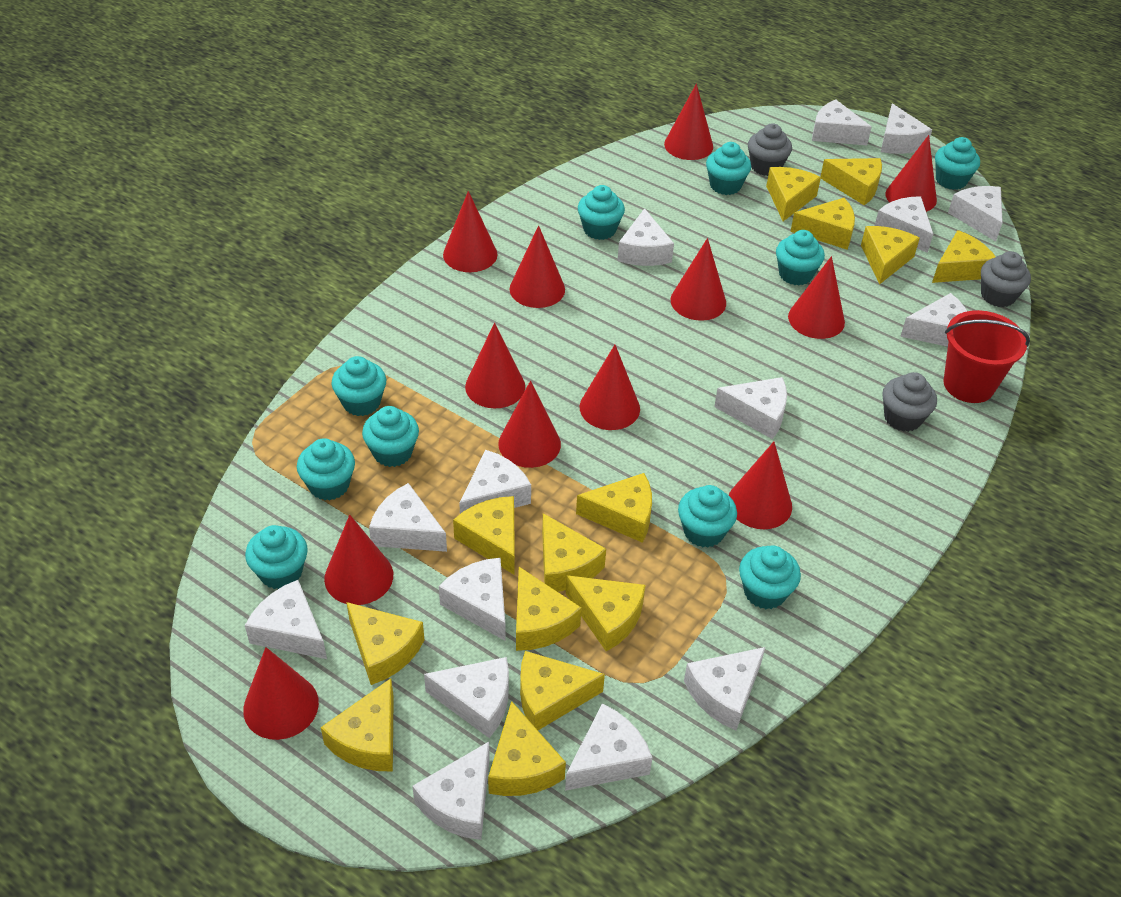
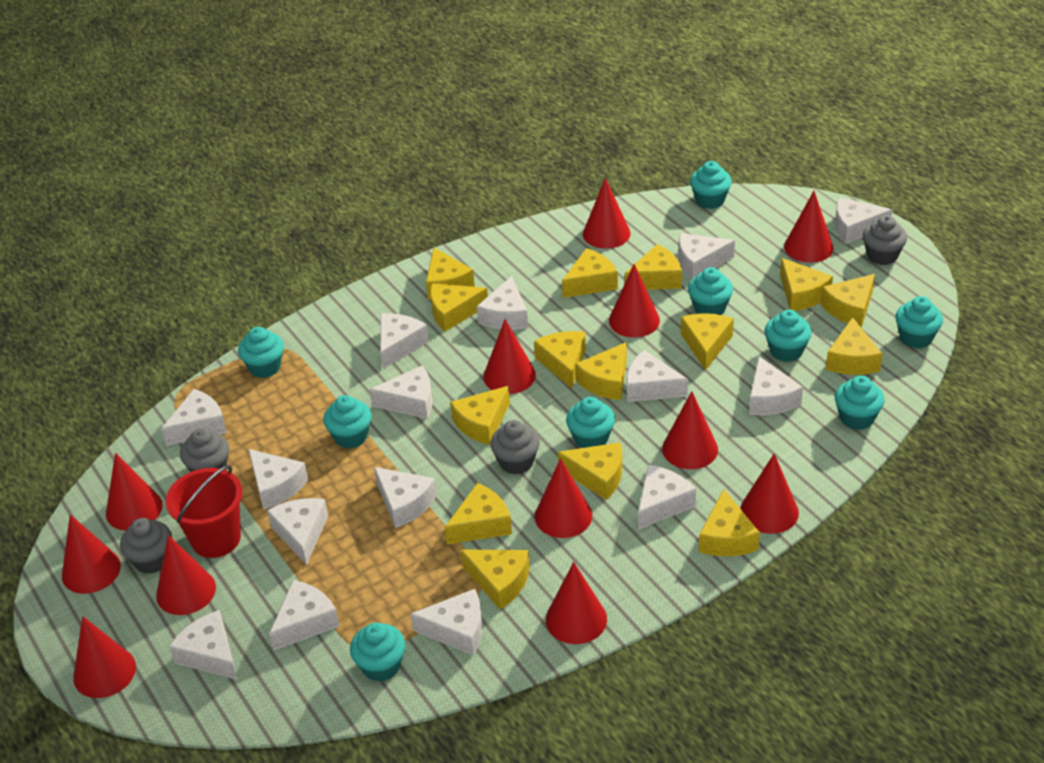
grey cupcake: [748,123,792,176] [882,372,937,432] [981,251,1031,307] = 3 -> [120,518,172,574] [180,428,229,472] [490,420,540,474] [863,215,907,265] = 4
turquoise cupcake: [245,525,308,589] [297,438,355,501] [332,356,386,416] [362,406,419,467] [578,185,625,240] [678,485,737,548] [706,142,751,195] [739,546,801,609] [776,230,825,285] [935,137,980,190] = 10 -> [238,327,284,378] [323,395,372,448] [350,623,406,682] [566,397,615,448] [688,267,733,315] [690,161,732,209] [765,310,812,362] [835,376,885,430] [896,296,943,348] = 9
yellow cheese: [321,678,394,771] [346,602,424,685] [453,496,515,575] [488,701,566,796] [516,567,581,651] [520,651,605,730] [542,513,606,592] [566,575,646,651] [576,473,652,543] [766,167,821,221] [790,198,855,250] [820,158,882,205] [861,226,920,285] [932,230,996,283] = 14 -> [426,248,475,300] [430,283,488,332] [445,483,512,544] [450,386,510,445] [461,550,530,609] [534,331,586,388] [558,442,622,500] [562,248,618,298] [575,342,627,400] [625,244,682,290] [681,313,734,370] [699,489,760,556] [780,258,833,311] [820,274,875,327] [826,317,882,375] = 15

